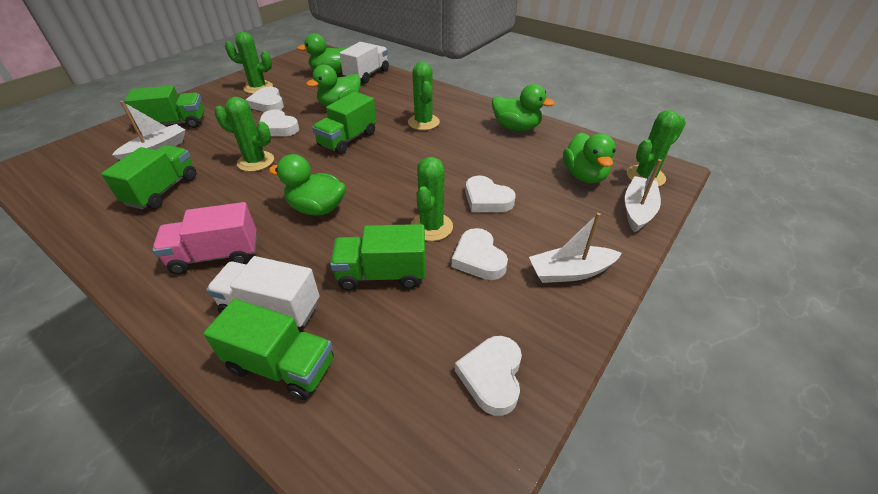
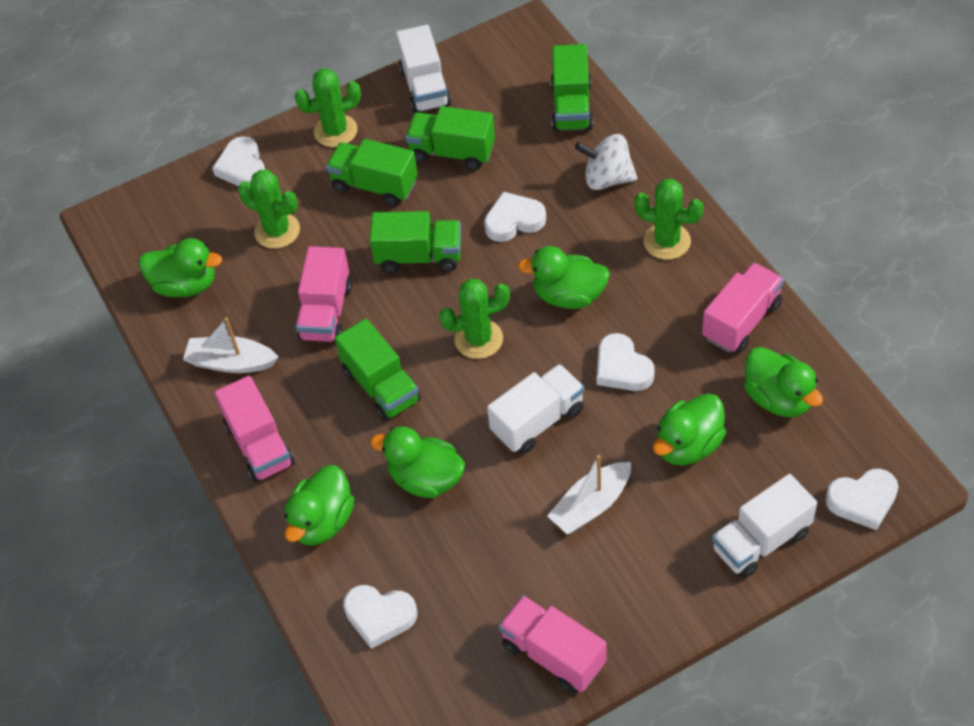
green cactus: [215,97,274,172] [225,32,273,94] [408,62,440,130] [411,157,453,241] [627,110,686,187] = 5 -> [238,170,300,249] [295,69,361,147] [439,279,510,359] [634,179,704,260] = 4
green duck: [269,154,346,216] [297,33,347,74] [306,64,361,107] [492,84,555,131] [563,132,616,183] = 5 -> [139,238,222,297] [284,465,355,546] [370,426,465,498] [518,246,610,309] [653,393,726,466] [744,347,823,417] = 6
pink truck: [152,202,257,275] = 1 -> [215,376,295,482] [296,246,352,342] [498,595,607,694] [702,262,784,353] = 4
white boat: [112,101,185,160] [529,213,622,283] [625,159,662,232] = 3 -> [183,317,278,373] [547,455,631,534] = 2
white spinning top: none = 0 -> [575,134,637,190] = 1
white truck: [206,256,320,327] [340,42,389,84] = 2 -> [396,25,451,113] [487,364,584,454] [712,474,817,579] = 3

